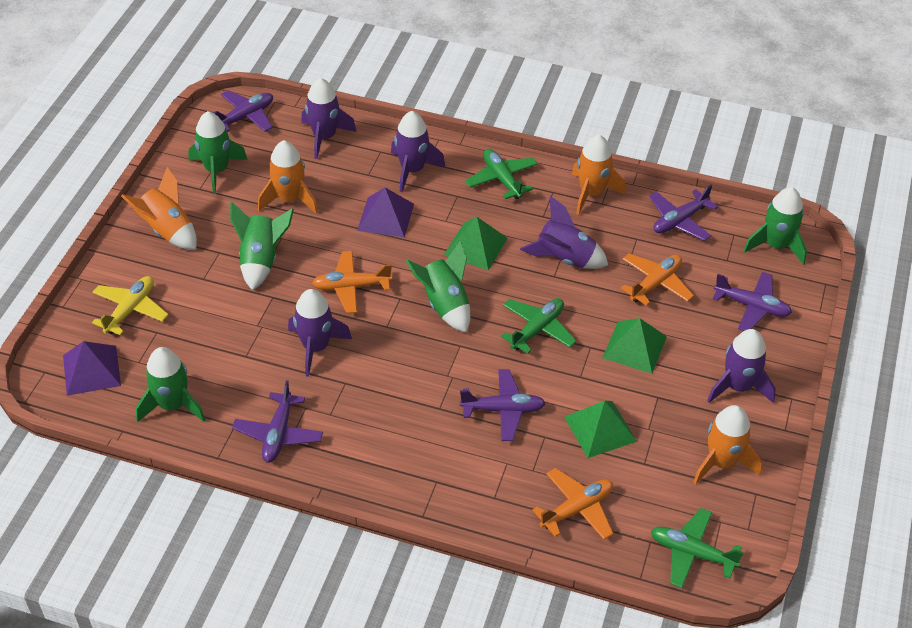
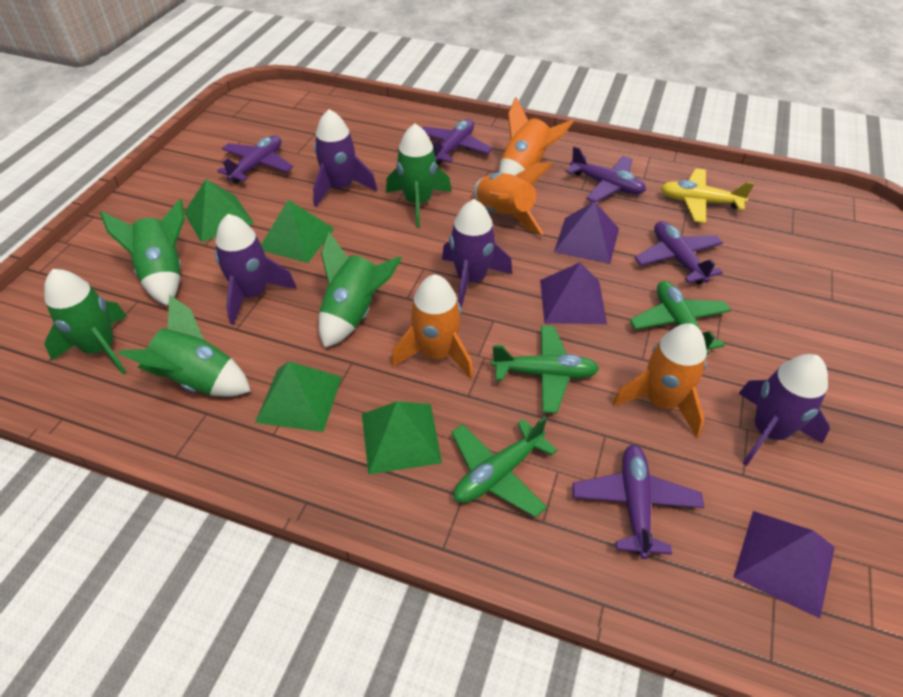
green pyramid: [444,217,508,270] [564,401,637,458] [602,318,667,374] = 3 -> [184,179,254,242] [255,362,342,432] [261,200,334,263] [362,401,442,475] = 4
orange plane: [312,251,392,313] [532,468,613,540] [621,253,694,306] = 3 -> none = 0
purple pyramid: [63,341,121,396] [357,188,414,238] = 2 -> [540,263,607,324] [554,201,619,264] [734,511,835,619] = 3
purple rocket: [288,289,352,377] [301,78,357,159] [391,111,445,192] [520,196,608,269] [707,329,776,403] = 5 -> [215,214,297,325] [313,109,377,207] [442,199,512,308] [738,354,830,466] = 4

